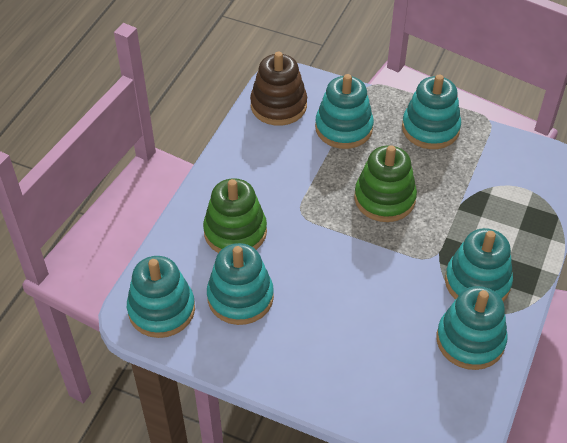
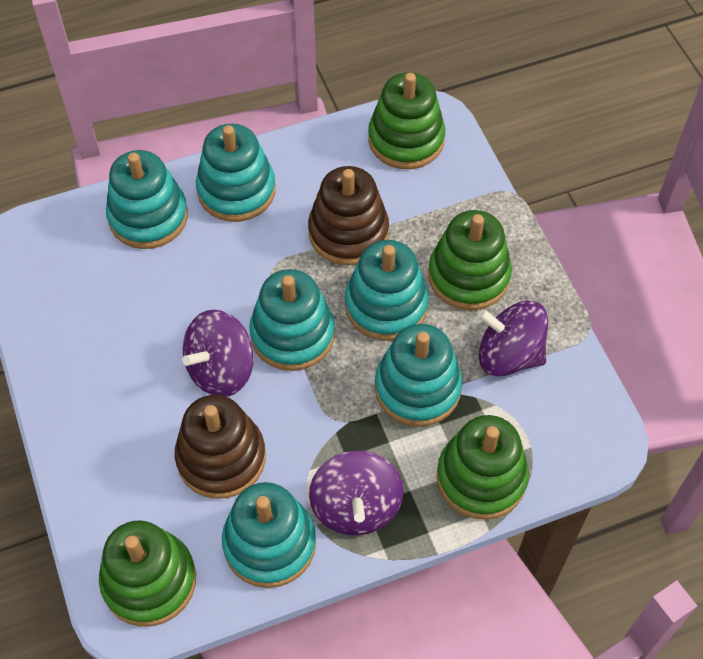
brown stacking toy: [250,51,307,126] = 1 -> [175,395,266,499] [308,166,389,265] = 2
green stacking toy: [203,178,267,253] [354,145,417,222] = 2 -> [99,520,196,627] [368,72,445,169] [428,210,512,310] [437,415,529,520] = 4
purple spinning top: none = 0 -> [183,310,254,397] [309,450,404,535] [478,301,548,377] = 3

